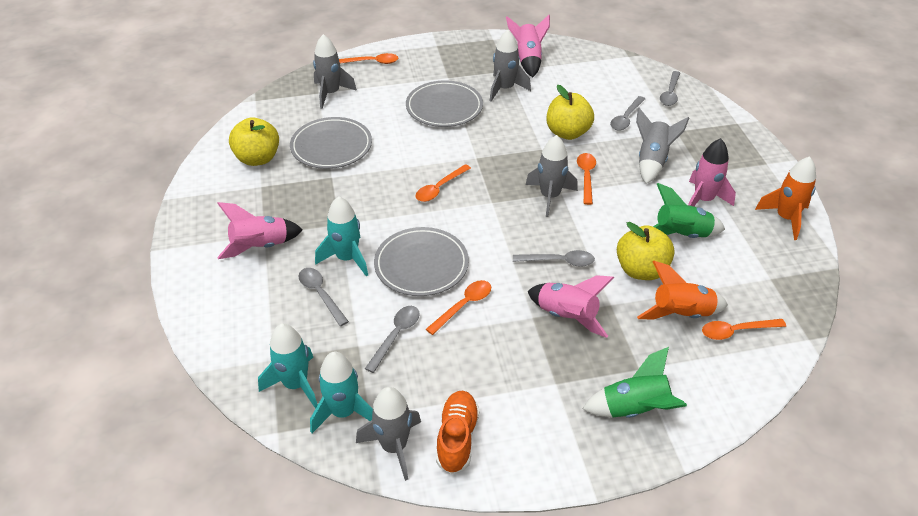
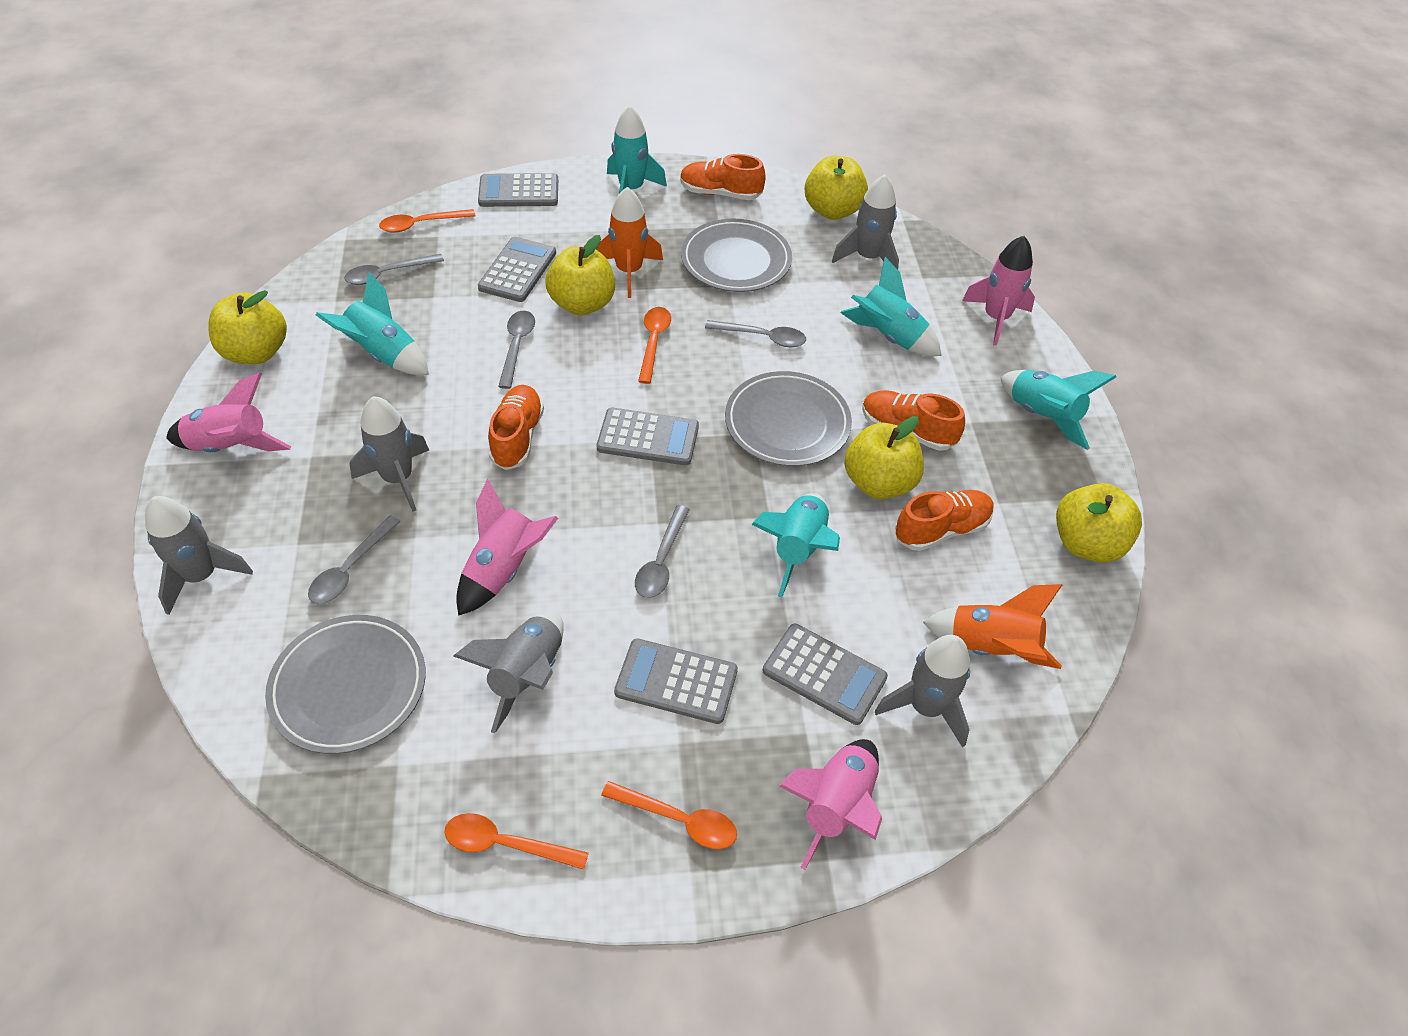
green rocket: [582,347,687,418] [653,183,725,238] = 2 -> none = 0
grey calculator: none = 0 -> [478,173,558,207] [478,237,556,302] [597,408,699,465] [614,638,738,724] [763,624,888,725] = 5
orange shoe: [436,391,480,474] = 1 -> [488,385,544,470] [680,154,766,200] [862,390,965,451] [895,490,994,551] = 4
orange spoon: [339,53,398,64] [415,164,471,202] [426,280,491,335] [577,153,596,205] [702,319,786,340] = 5 -> [379,209,476,233] [444,813,589,870] [601,781,737,849] [638,307,671,384] = 4
turquoise rocket: [258,323,318,409] [310,352,373,433] [315,196,368,276] = 3 -> [316,272,429,375] [607,105,667,194] [751,493,840,598] [840,257,941,356] [1000,370,1116,450] = 5
yellow apple: [229,117,279,166] [547,85,594,140] [617,222,675,280] = 3 -> [208,290,287,364] [545,235,615,315] [805,156,868,220] [844,416,924,499] [1056,483,1142,563] = 5

